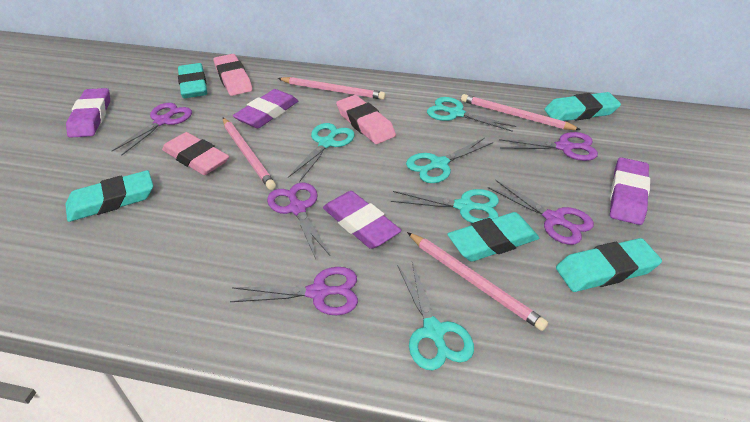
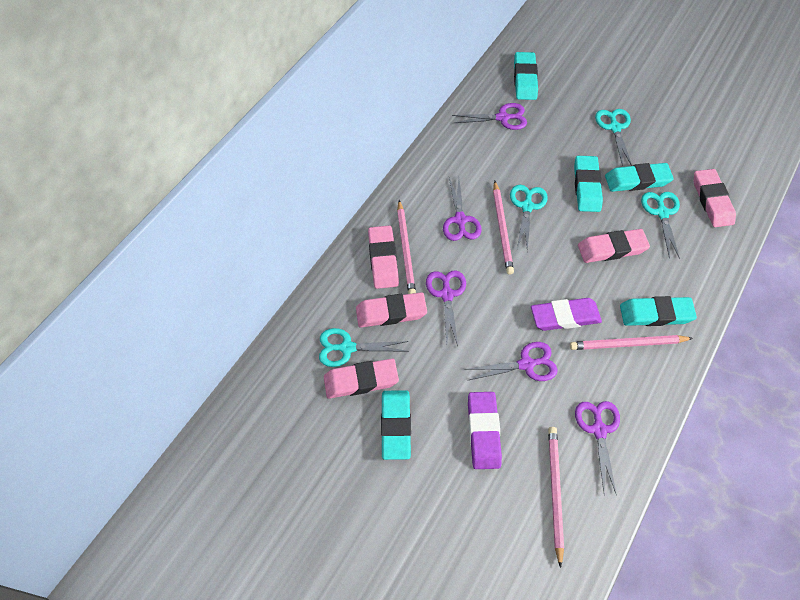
pink eraser: [162,132,229,175] [213,54,252,96] [336,95,396,144] = 3 -> [324,359,399,399] [356,292,427,328] [368,225,399,289] [578,229,650,263] [694,169,736,227] = 5
purple eraser: [66,88,110,138] [233,89,298,128] [323,191,402,249] [610,157,650,225] = 4 -> [468,392,502,469] [531,298,602,331] = 2
turquoise scissors: [288,123,355,182] [391,189,499,223] [397,262,474,370] [406,138,493,183] [427,97,516,132] = 5 -> [319,328,409,367] [510,185,548,252] [595,109,632,167] [641,192,680,259] = 4

